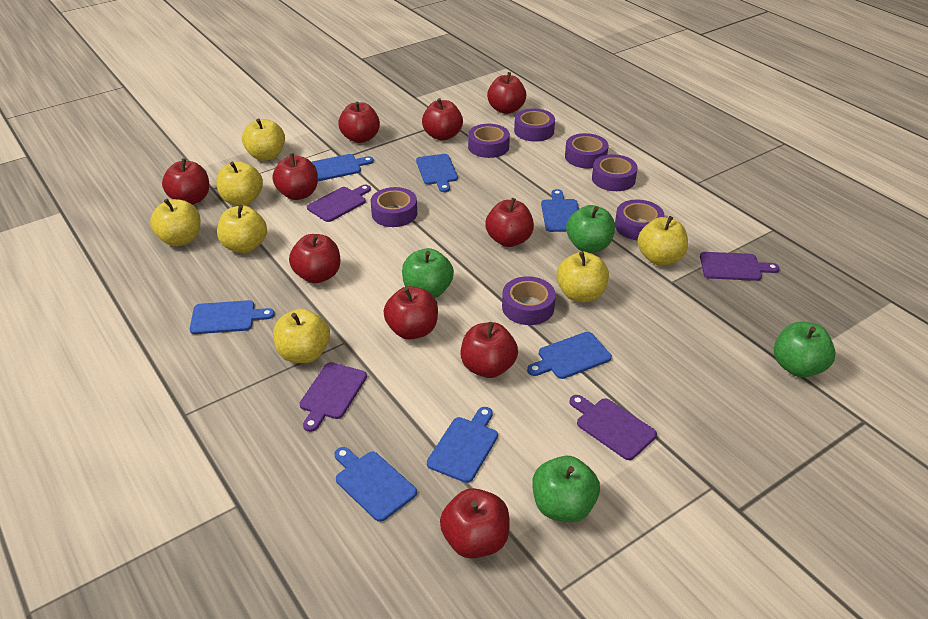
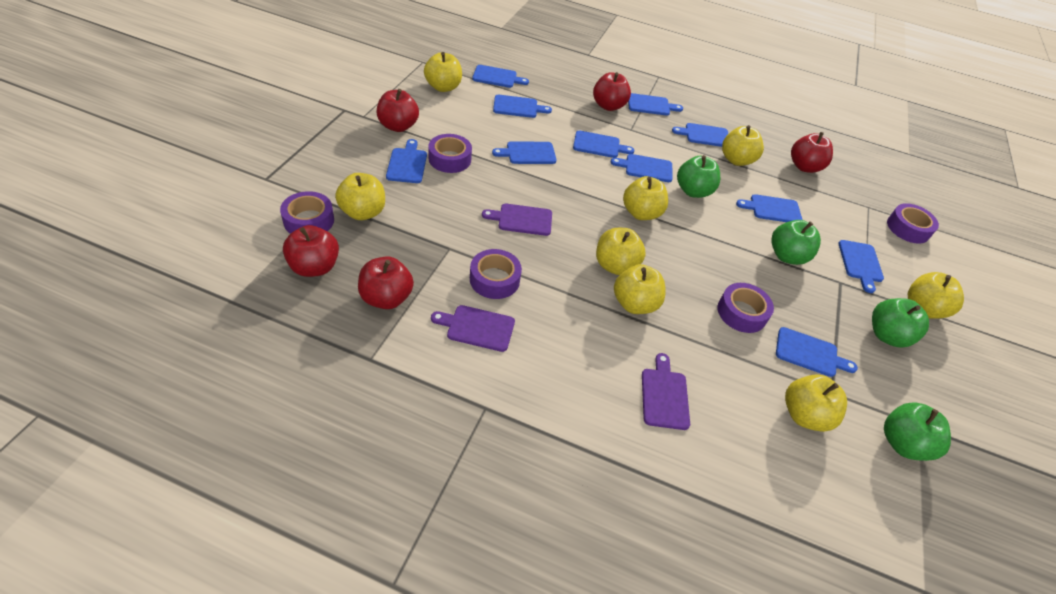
blue cutting board: [190,300,275,334] [312,154,374,181] [334,447,417,522] [416,154,458,192] [427,407,498,483] [527,332,612,379] [541,189,579,232] = 7 -> [386,139,427,183] [472,65,529,88] [492,141,557,164] [493,95,552,118] [573,130,635,158] [611,154,673,182] [628,93,683,116] [672,123,728,147] [736,194,803,222] [776,327,858,377] [838,240,884,293] = 11
purple cutting board: [299,362,367,432] [307,185,371,222] [569,395,657,460] [700,252,779,281] = 4 -> [431,305,515,352] [482,204,552,236] [642,353,690,430] = 3
purple tape: [371,187,417,227] [468,124,510,158] [502,276,556,325] [514,108,555,141] [565,133,608,168] [592,154,638,191] [615,200,664,240] = 7 -> [280,191,334,234] [428,134,472,173] [470,249,522,299] [717,283,774,333] [887,203,939,244] = 5
red apple: [162,158,209,205] [272,153,318,200] [289,234,340,283] [338,102,380,143] [383,286,438,340] [422,98,463,141] [440,488,510,559] [461,322,518,378] [485,198,534,247] [487,72,526,114] = 10 -> [283,225,339,277] [358,256,414,309] [377,89,419,132] [593,72,631,111] [791,132,833,173] = 5
yellow apple: [150,199,201,246] [216,161,263,206] [217,205,267,253] [242,118,285,161] [273,309,330,363] [556,251,609,302] [637,216,688,265] = 7 -> [335,173,385,220] [424,52,462,92] [596,228,646,275] [614,264,666,314] [623,176,668,220] [722,125,764,166] [785,374,847,432] [908,272,964,319] = 8

